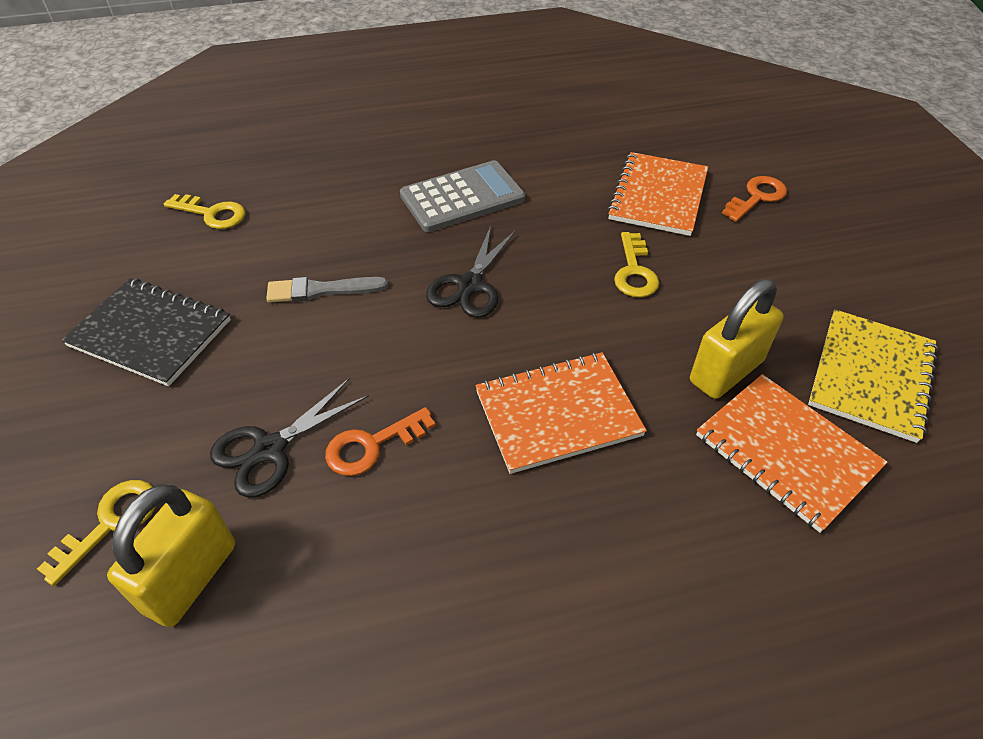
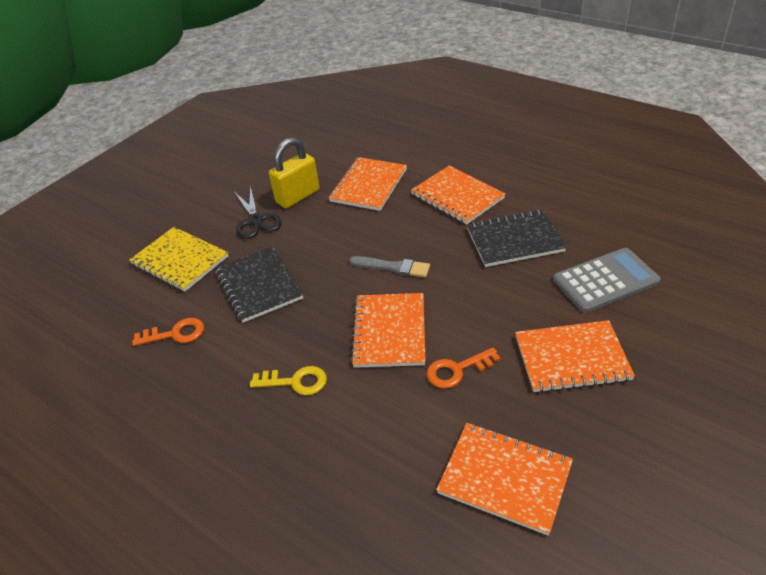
black notebook: [61,278,231,386] = 1 -> [215,246,303,323] [467,210,567,267] = 2
black scissors: [210,378,369,498] [426,226,516,318] = 2 -> [235,186,282,239] = 1
orange notebook: [475,352,647,474] [607,152,708,236] [696,374,887,533] = 3 -> [328,157,407,211] [350,293,426,368] [411,166,505,224] [436,423,573,536] [515,320,635,393] = 5
yellow key: [37,480,156,586] [164,194,245,229] [614,232,659,297] = 3 -> [250,366,327,395] = 1
yellow padlock: [107,484,235,627] [690,279,783,399] = 2 -> [269,138,319,208] = 1

